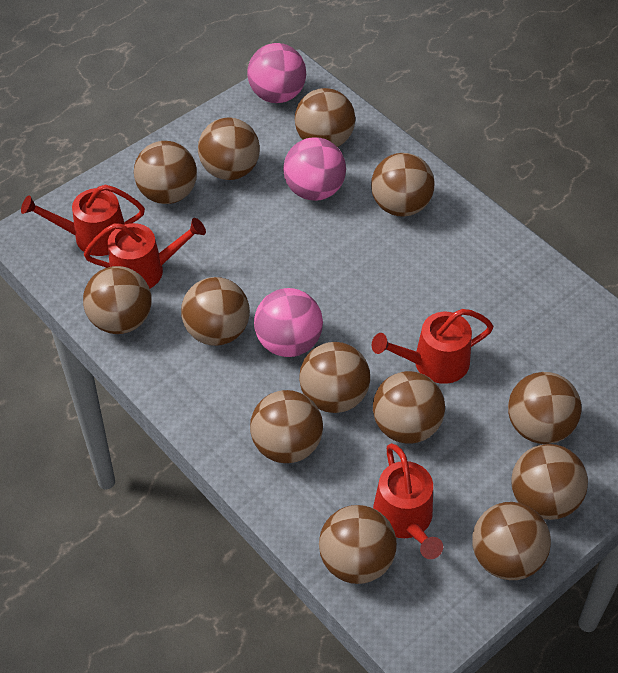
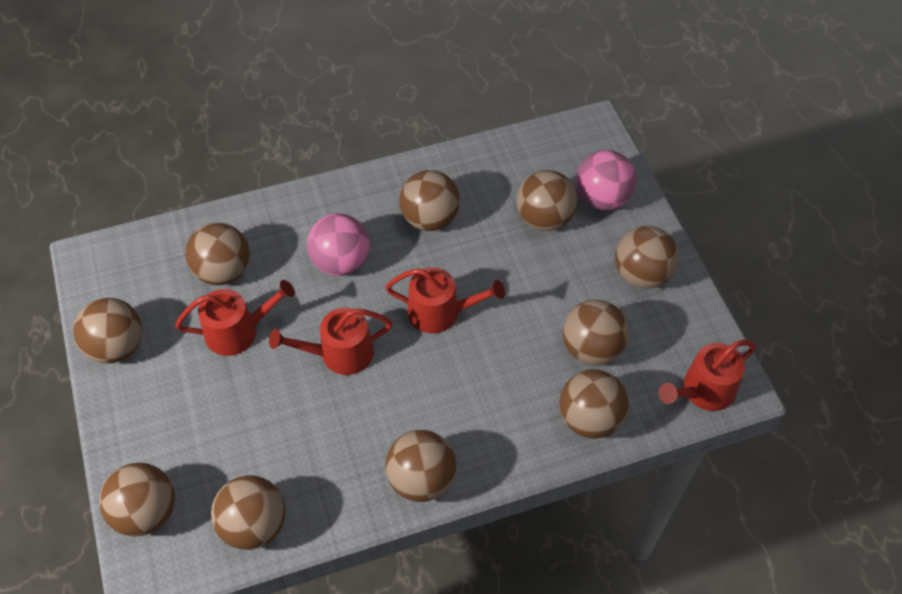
brown ball: [83,266,152,334] [134,141,197,204] [181,277,250,346] [198,118,260,180] [250,390,323,463] [295,88,355,147] [299,342,370,413] [319,505,397,584] [371,153,434,217] [373,371,445,443] [472,502,551,580] [508,372,582,444] [511,444,588,520] = 13 -> [73,298,143,364] [99,463,175,537] [185,222,250,285] [211,475,286,550] [385,430,457,502] [399,170,460,231] [516,170,577,231] [559,369,629,439] [563,300,629,366] [615,226,679,289] = 10
pink ball: [247,43,306,103] [254,288,323,357] [283,137,346,201] = 3 -> [307,213,370,276] [576,150,636,210] = 2

